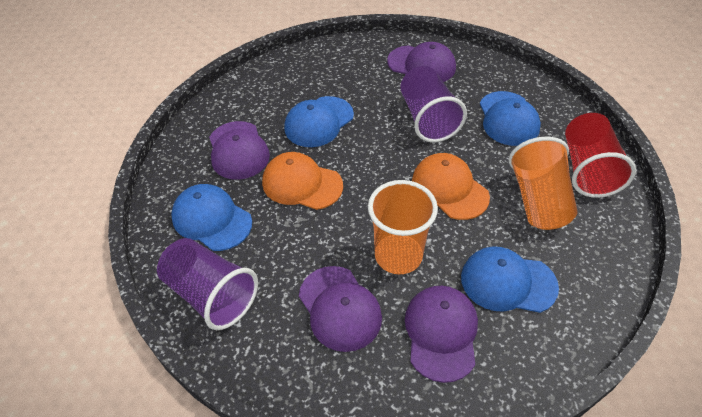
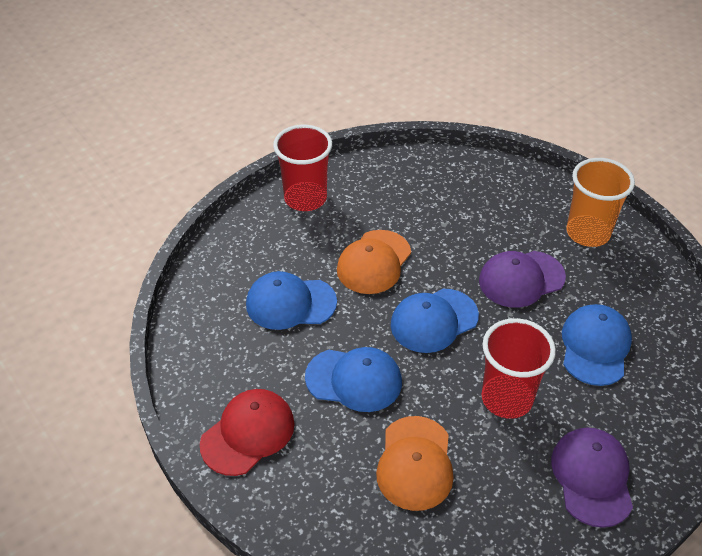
orange cup: [368,180,438,274] [509,137,578,230] = 2 -> [566,158,635,247] = 1
purple cap: [209,121,270,180] [299,266,382,352] [387,42,456,82] [405,286,478,383] = 4 -> [479,251,566,308] [551,428,633,528] = 2
purple cup: [157,238,258,330] [400,66,467,142] = 2 -> none = 0
red cap: none = 0 -> [200,389,295,476] = 1
red cup: [565,113,636,198] = 1 -> [273,125,332,211] [481,318,556,419] = 2

